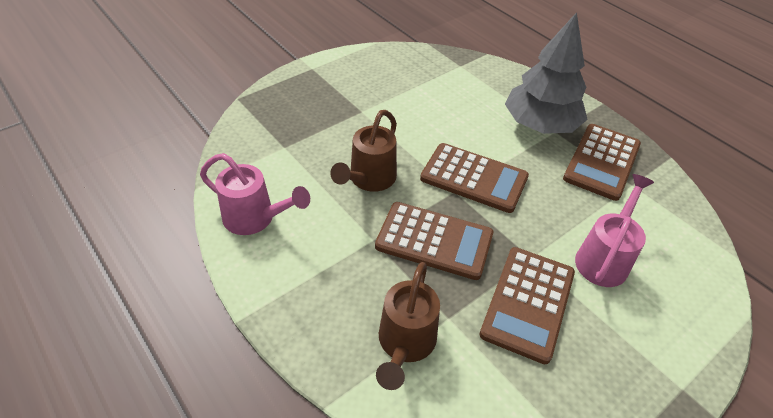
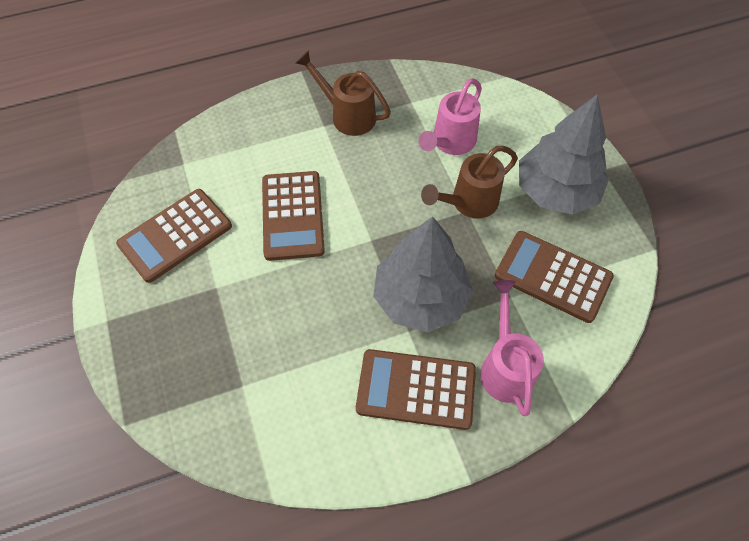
grey tree: [505,12,588,134] = 1 -> [373,216,473,332] [519,94,609,215] = 2

